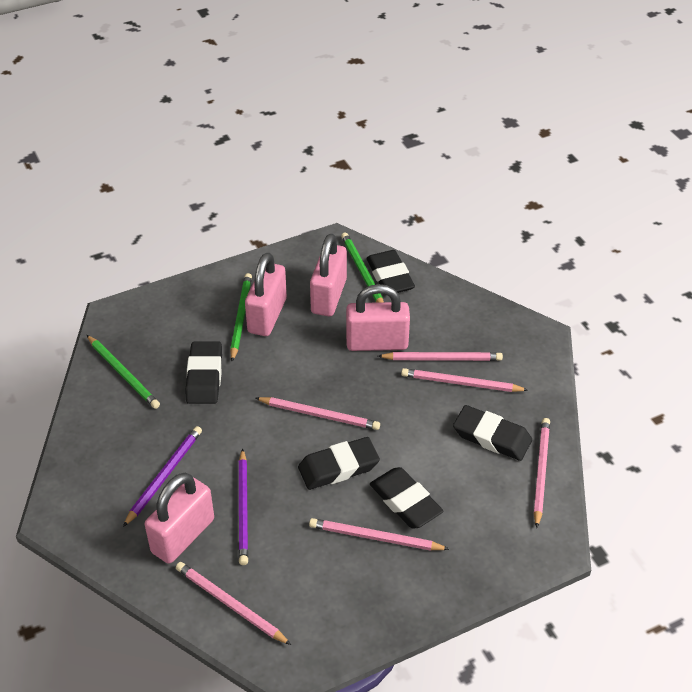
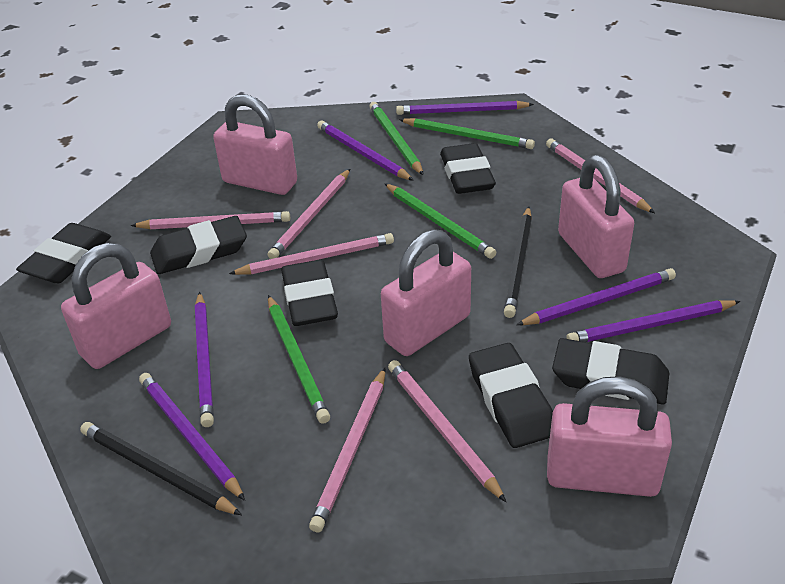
black eraser: [186,341,222,404] [298,437,380,490] [366,250,415,293] [370,467,444,528] [453,405,532,461] = 5 -> [16,223,111,283] [150,216,247,274] [281,260,338,326] [440,143,496,194] [469,343,553,448] [552,338,669,404] = 6
black pencil: none = 0 -> [80,422,242,515] [504,207,532,318] = 2
green pencil: [87,335,160,409] [230,273,252,361] [341,232,384,303] = 3 -> [268,295,330,424] [369,102,424,175] [385,184,496,259] [399,118,535,149] = 4
pink padlock: [145,473,214,564] [245,252,287,336] [310,233,347,316] [346,284,410,351] = 4 -> [61,243,171,369] [213,94,297,195] [381,229,471,356] [547,376,672,497] [558,155,634,278] = 5
purple pencil: [123,426,202,527] [239,448,248,565] = 2 -> [139,373,245,501] [195,292,214,427] [317,120,414,181] [396,101,534,115] [516,268,676,325] [567,300,741,342] = 6

